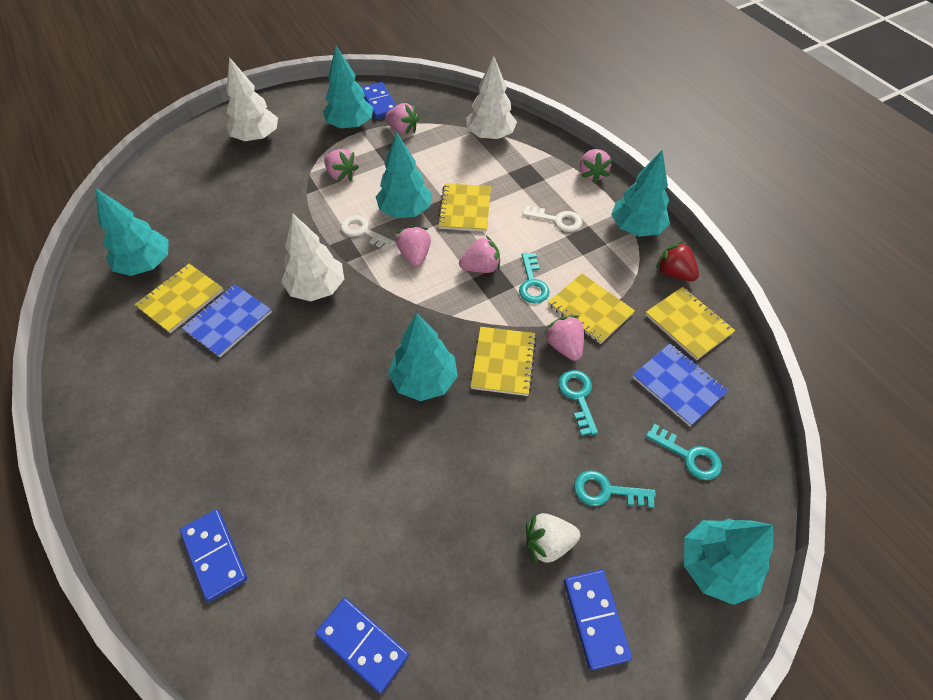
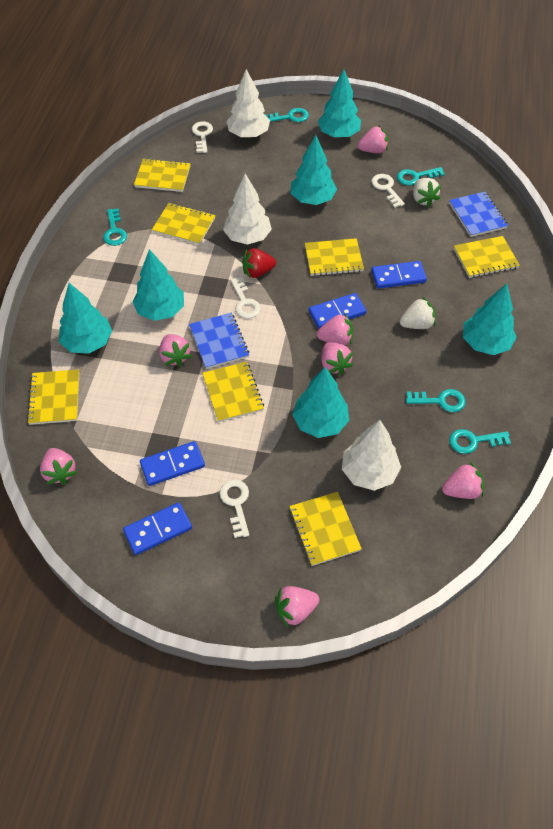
pink strawberry: [324,149,359,182] [385,103,419,135] [396,225,431,267] [459,236,500,273] [543,315,584,361] [580,149,613,184] = 6 -> [40,448,77,485] [159,334,192,367] [275,586,320,628] [317,313,353,345] [321,342,353,376] [358,126,388,153] [442,462,484,499] = 7
turquoise key: [519,253,550,303] [558,370,598,436] [574,470,656,508] [646,423,722,480] = 4 -> [103,208,127,246] [265,108,309,122] [397,167,445,185] [406,389,466,412] [449,429,511,454] = 5
white key: [341,215,395,251] [522,205,582,232] = 2 -> [192,121,213,153] [219,479,249,538] [231,277,261,319] [371,174,405,208] = 4
white strawberry: [526,513,580,564] = 1 -> [400,297,436,329] [413,178,441,207] = 2
yellow notebook: [135,264,224,333] [437,183,491,232] [471,327,536,396] [548,273,635,344] [645,287,735,360] = 5 -> [27,369,80,425] [134,158,191,192] [152,203,215,245] [202,362,264,422] [290,492,362,566] [305,238,364,276] [454,236,520,278] = 7

